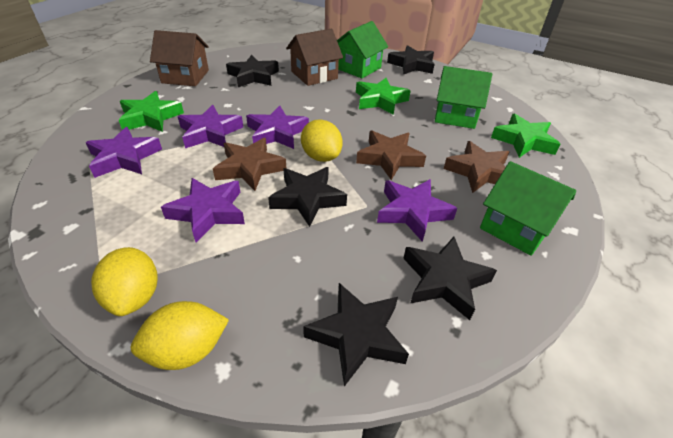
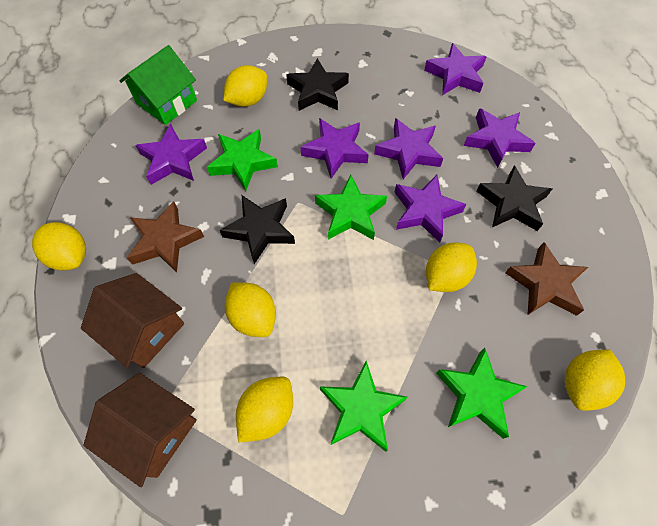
black star: [226,55,279,87] [268,167,347,227] [303,283,409,387] [387,45,435,75] [403,237,497,320] = 5 -> [220,195,295,264] [286,58,349,111] [476,165,552,231] = 3
brown star: [213,138,286,191] [356,131,426,180] [444,141,509,193] = 3 -> [127,201,204,272] [505,242,588,316] = 2
green house: [337,21,388,78] [435,66,492,129] [480,161,576,256] = 3 -> [120,45,197,125] = 1
green star: [119,91,184,132] [356,78,410,115] [491,114,561,158] = 3 -> [207,129,278,191] [315,175,387,240] [320,361,408,452] [436,348,528,439] = 4
purple star: [86,127,162,178] [161,178,245,242] [178,105,243,148] [246,105,309,149] [377,179,457,242] = 5 -> [135,124,207,185] [301,118,369,179] [374,118,443,179] [394,175,467,243] [424,43,487,95] [464,108,536,168] = 6
yellow lemon: [91,247,158,316] [131,301,229,370] [301,119,343,162] = 3 -> [32,222,86,271] [223,65,267,107] [225,282,276,337] [236,377,293,443] [426,242,477,292] [565,349,625,411] = 6

